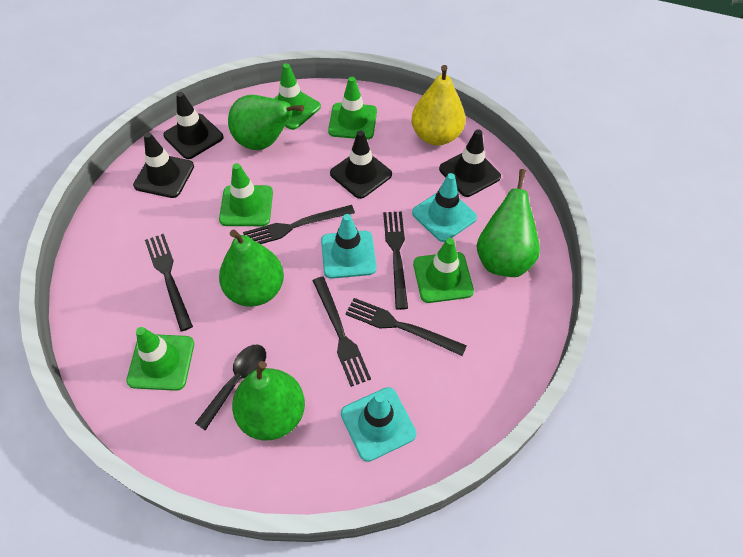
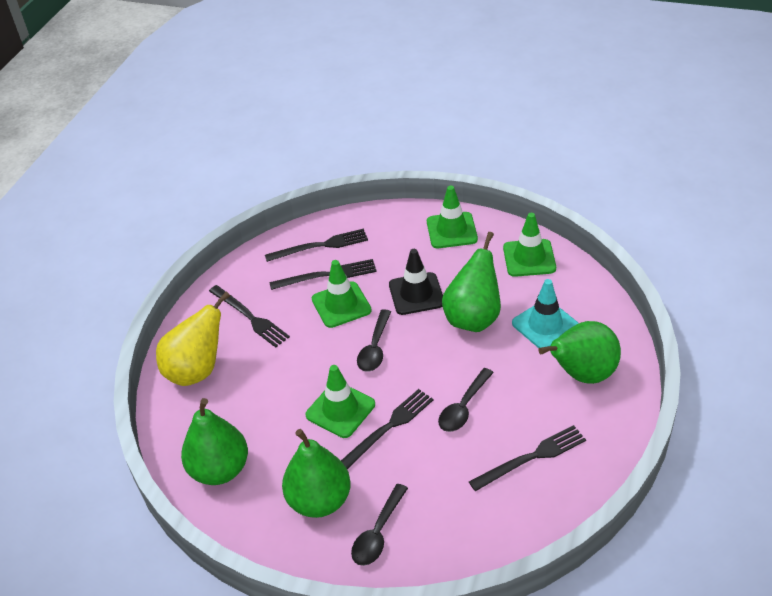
black spoon: [195,345,266,430] = 1 -> [351,484,408,566] [357,309,391,372] [438,368,494,432] = 3
black traffic cone: [133,132,194,198] [163,92,223,159] [330,130,392,199] [439,129,501,197] = 4 -> [389,249,443,315] = 1
green traffic cone: [126,327,194,391] [219,163,273,226] [274,63,321,130] [328,77,377,140] [413,238,474,303] = 5 -> [306,365,375,438] [312,260,372,328] [427,186,478,248] [503,213,556,277] = 4
turquoise traffic cone: [321,214,377,279] [341,387,416,462] [412,173,477,242] = 3 -> [512,279,579,348] = 1

